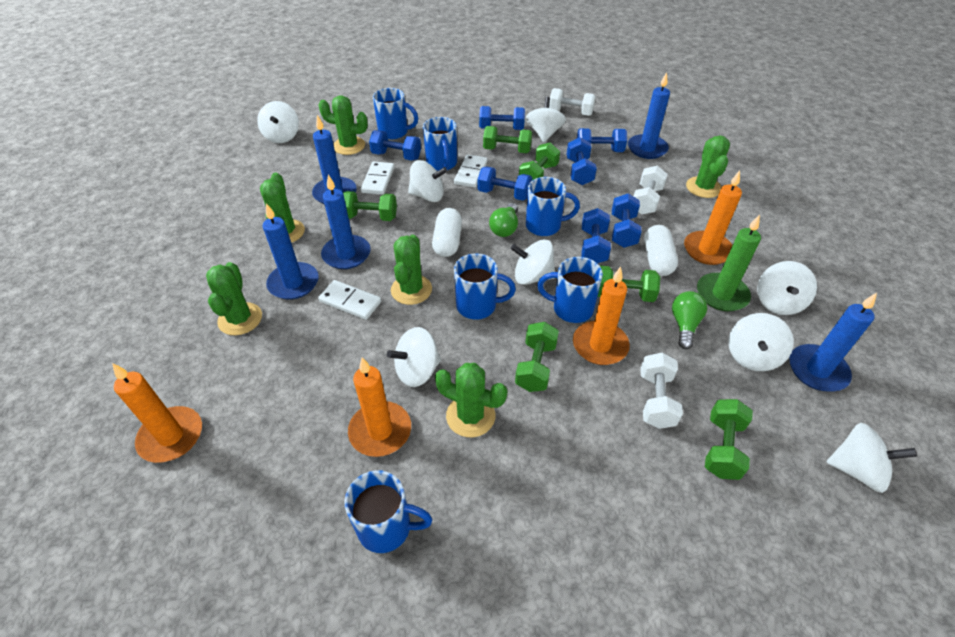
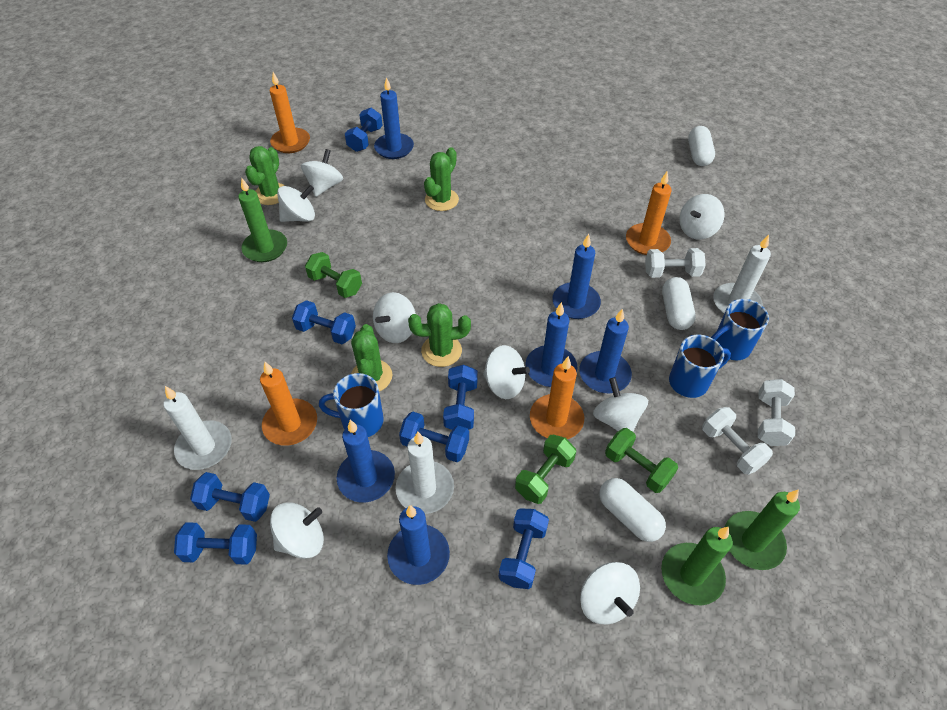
blue candle: [263,203,319,300] [312,115,357,204] [321,175,371,269] [628,72,670,159] [789,293,877,391] = 5 -> [337,420,395,502] [374,77,414,159] [387,505,450,585] [525,302,578,387] [552,234,601,319] [579,308,632,393] = 6
blue mug: [344,470,432,553] [373,88,418,139] [423,117,457,171] [454,253,516,320] [526,177,580,236] [537,257,603,323] = 6 -> [319,373,383,437] [669,335,731,398] [711,299,769,360] = 3
green cactus: [206,262,262,335] [260,172,305,243] [318,95,368,155] [391,235,432,305] [435,363,507,437] [686,135,730,198] = 6 -> [245,146,285,205] [351,324,392,392] [408,303,471,367] [424,147,459,211] = 4
green candle: [697,214,761,311] = 1 -> [238,178,287,262] [661,527,733,605] [725,490,800,570] = 3
green dumbbell: [343,191,397,221] [483,126,532,153] [515,322,559,392] [519,142,560,180] [598,266,660,302] [705,399,753,480] = 6 -> [305,252,362,298] [515,435,576,504] [605,428,678,493] = 3
green light bulb: [489,203,518,237] [672,291,707,349] = 2 -> none = 0
white candle: none = 0 -> [164,386,232,470] [396,432,454,514] [713,235,771,314] = 3
white capsule: [432,208,462,257] [644,225,678,276] = 2 -> [599,478,666,542] [662,277,696,330] [688,126,715,166] = 3
white domino: [318,280,381,320] [361,162,394,195] [454,154,488,188] = 3 -> none = 0

